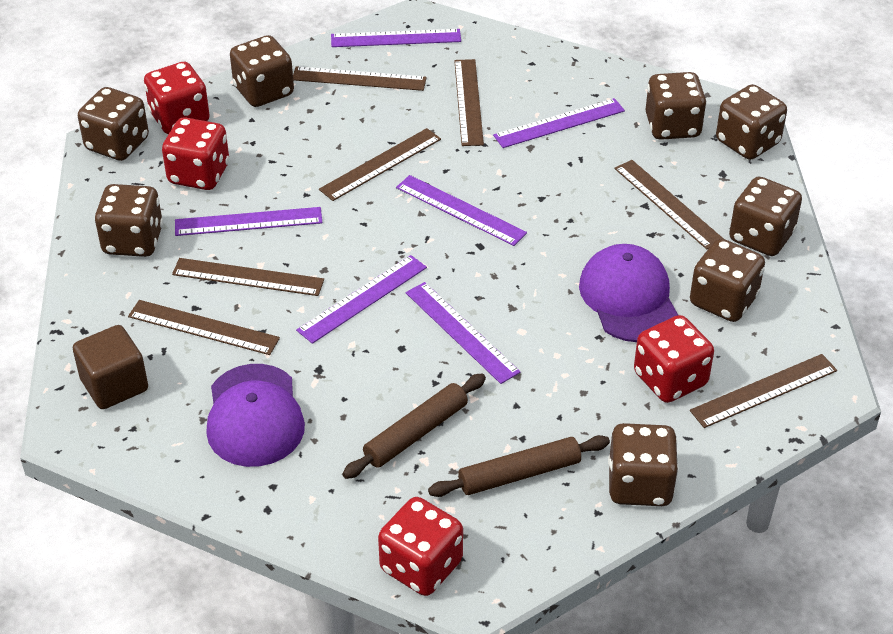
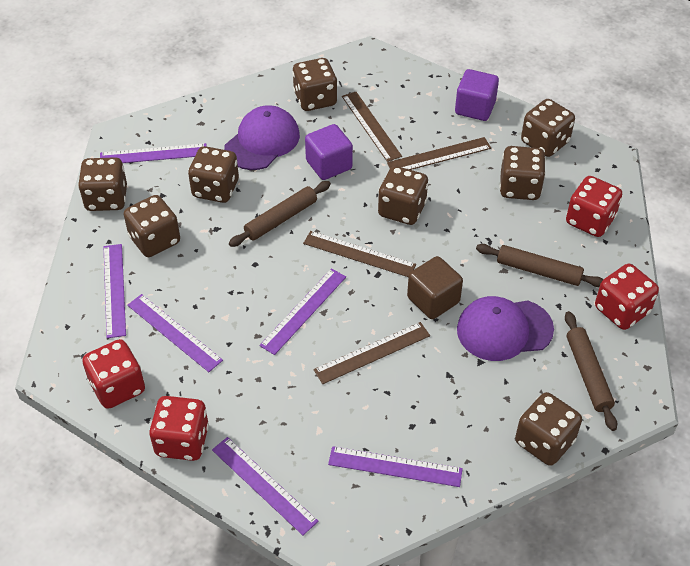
brown rolling pin: [342,373,486,479] [428,435,610,497] = 2 -> [229,181,331,247] [476,244,604,287] [565,311,617,431] = 3
brown ruler: [128,300,280,355] [172,258,324,296] [293,66,427,91] [319,128,441,201] [454,59,484,146] [615,160,724,249] [690,354,837,428] = 7 -> [303,231,416,277] [313,322,430,384] [342,92,402,162] [387,137,491,170] = 4
purple cube: none = 0 -> [305,124,353,180] [455,69,499,121] = 2

